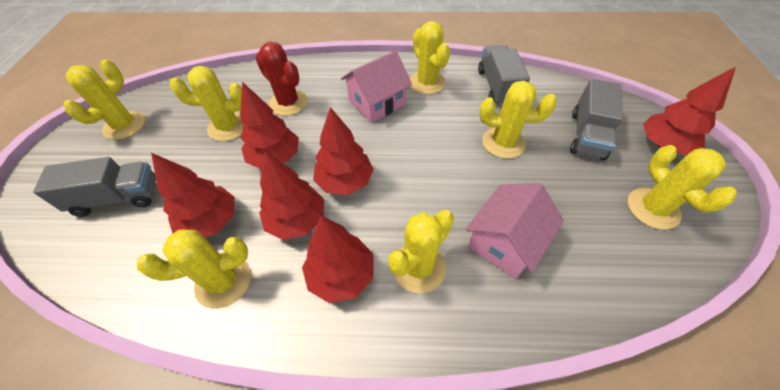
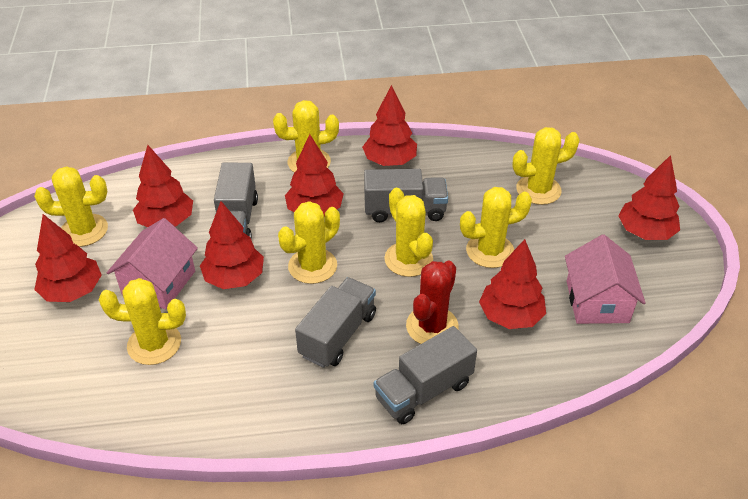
grey truck: [33,157,156,217] [478,45,530,106] [570,79,623,160] = 3 -> [214,163,258,239] [295,277,376,368] [364,169,448,222] [374,326,477,424] = 4
red tree: [151,153,235,238] [240,82,299,169] [259,151,324,240] [302,216,374,303] [313,107,374,195] [643,67,736,155] = 6 -> [34,214,102,302] [133,145,193,227] [200,201,264,289] [285,134,343,217] [362,85,417,166] [479,239,546,329] [618,155,680,240] = 7

